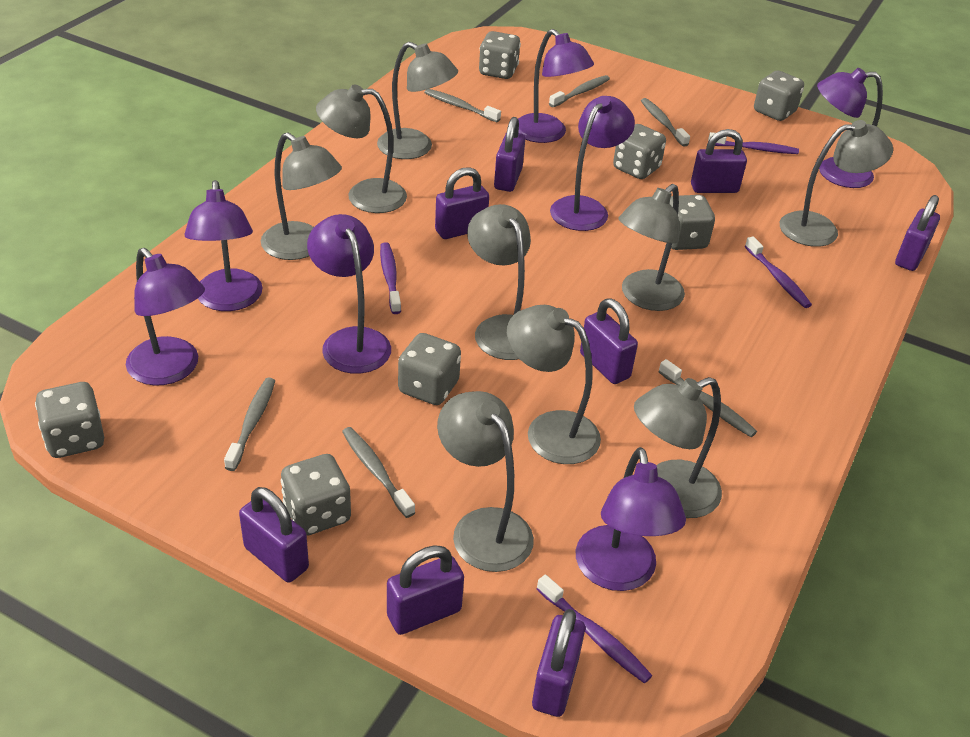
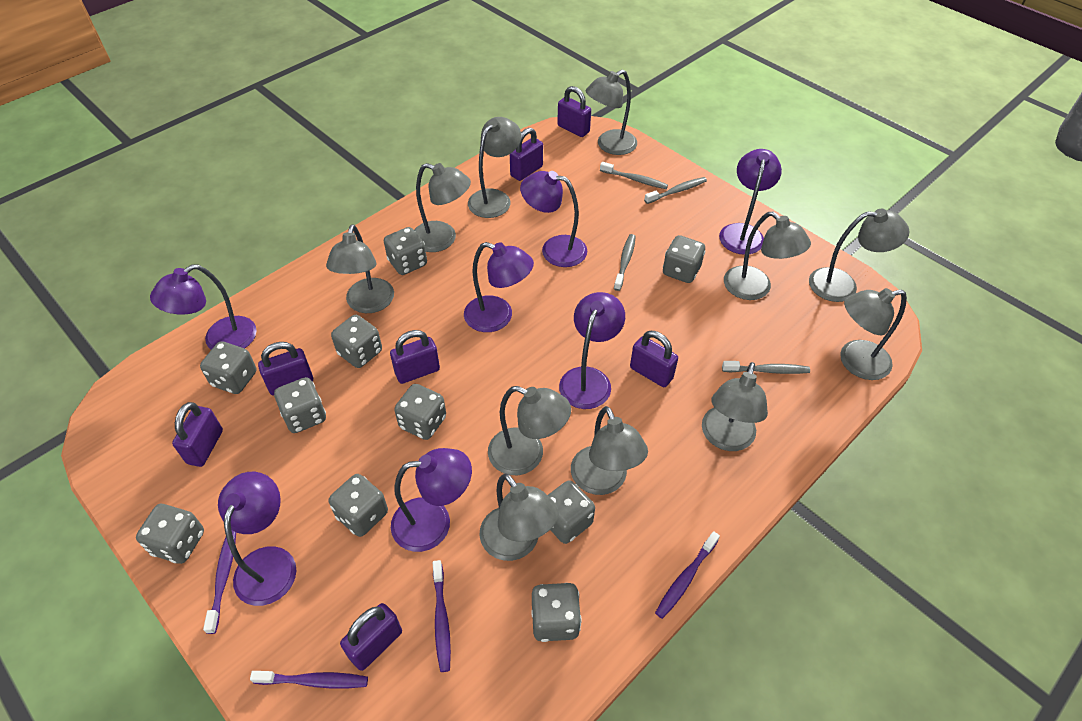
grey dice: [35,382,104,458] [281,454,351,536] [398,333,461,405] [479,31,521,79] [613,124,666,179] [669,195,715,250] [754,70,804,121] = 7 -> [136,504,204,564] [200,341,256,394] [274,377,326,433] [329,474,388,537] [331,315,382,368] [384,227,427,275] [394,384,446,440] [531,583,582,642] [548,481,595,544] [663,235,705,283] = 10
grey lamp: [261,132,342,260] [316,84,407,213] [377,42,458,159] [437,391,534,572] [467,204,531,360] [507,305,601,464] [619,184,685,311] [634,377,722,518] [780,120,893,247] = 9 -> [326,224,394,313] [414,163,471,252] [468,117,521,218] [479,474,559,561] [488,386,571,475] [571,406,648,495] [586,70,637,155] [702,362,768,451] [724,212,811,300] [809,209,909,302] [840,288,907,380] = 11
grey toothbrush: [224,378,275,471] [342,427,415,518] [424,89,501,122] [549,75,610,107] [641,98,690,147] [658,359,757,437] = 6 -> [600,162,668,189] [614,234,636,291] [644,177,707,204] [722,361,810,374] = 4
purple padlock: [239,487,309,582] [387,545,464,635] [435,167,489,239] [494,117,525,192] [532,609,585,717] [580,298,638,384] [691,129,747,193] [895,195,940,271] = 8 -> [172,402,223,467] [258,342,313,395] [340,603,402,671] [390,330,440,384] [510,128,543,181] [557,86,591,137] [630,331,678,387] = 7

